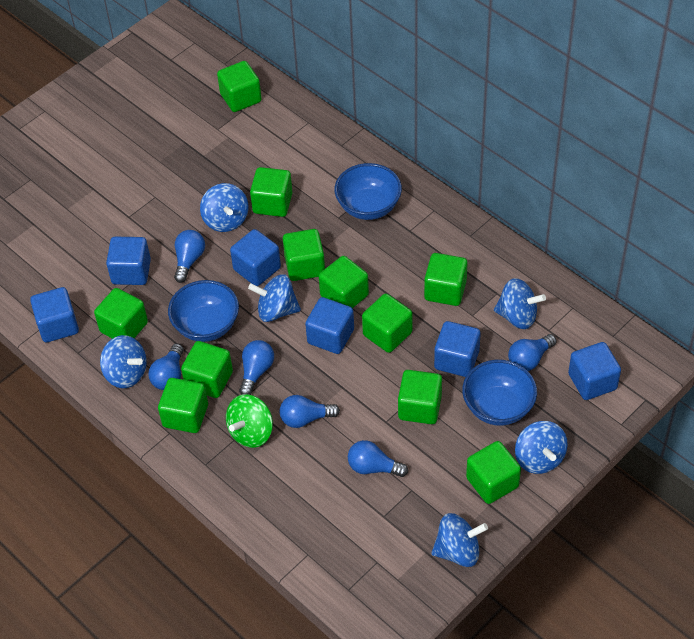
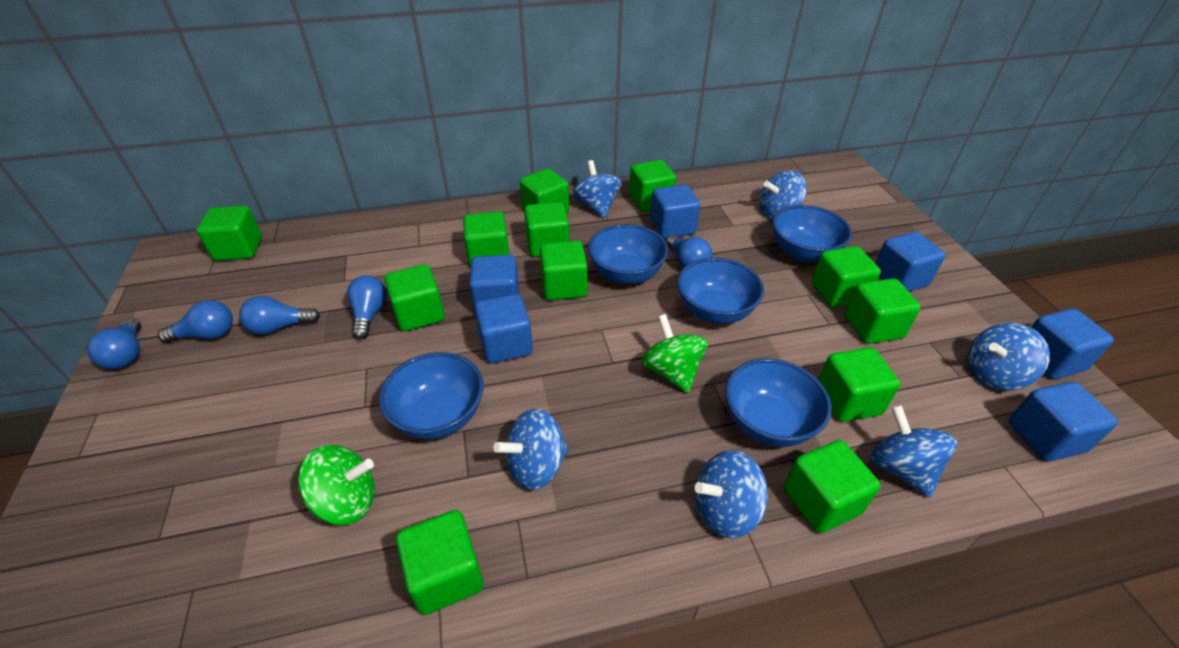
blue bowl: [168,280,239,342] [334,163,402,220] [462,360,537,426] = 3 -> [379,352,484,439] [588,224,668,284] [677,258,764,324] [725,358,832,447] [772,205,852,262] = 5
blue light bulb: [148,343,184,390] [174,230,205,283] [239,340,274,395] [280,395,340,428] [348,440,408,477] [508,334,557,371] = 6 -> [87,318,141,369] [158,300,233,343] [239,296,320,335] [347,275,387,339] [666,235,712,268] = 5
green cube: [94,288,148,339] [158,378,208,433] [181,341,233,398] [217,61,262,112] [250,167,293,217] [283,229,325,281] [319,256,369,308] [362,294,412,353] [398,370,442,424] [424,253,468,306] [466,441,521,504] = 11 -> [197,206,262,261] [384,264,444,331] [396,510,483,615] [463,211,509,267] [520,168,569,214] [524,202,569,257] [540,241,588,300] [629,160,676,212] [784,440,881,533] [812,246,881,308] [818,347,900,422] [845,278,921,344] = 12
green spinning top: [226,394,273,448] = 1 -> [298,445,375,525] [642,314,708,393] = 2

